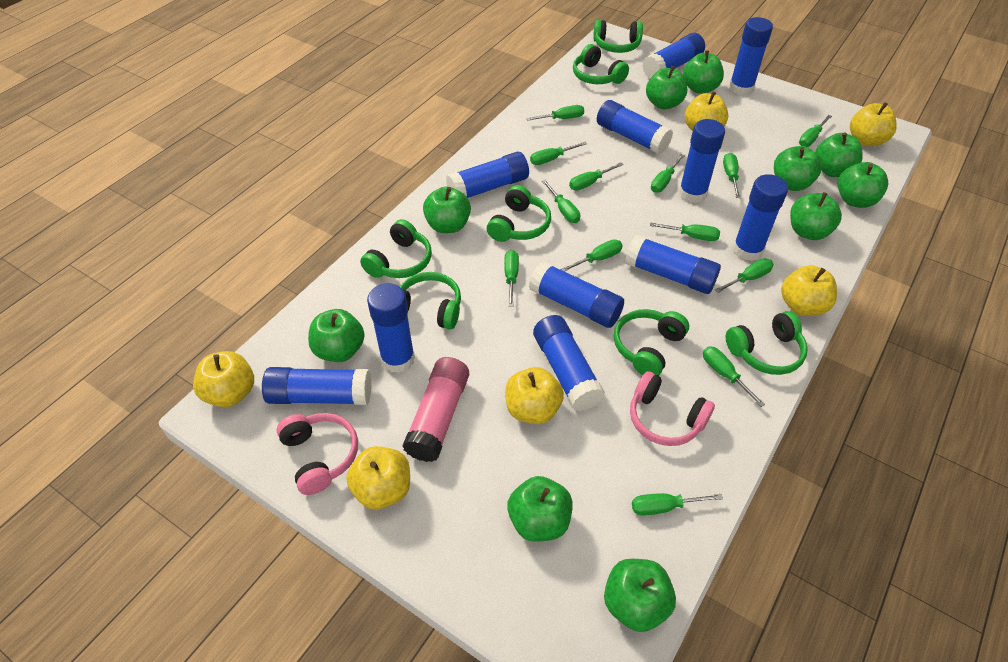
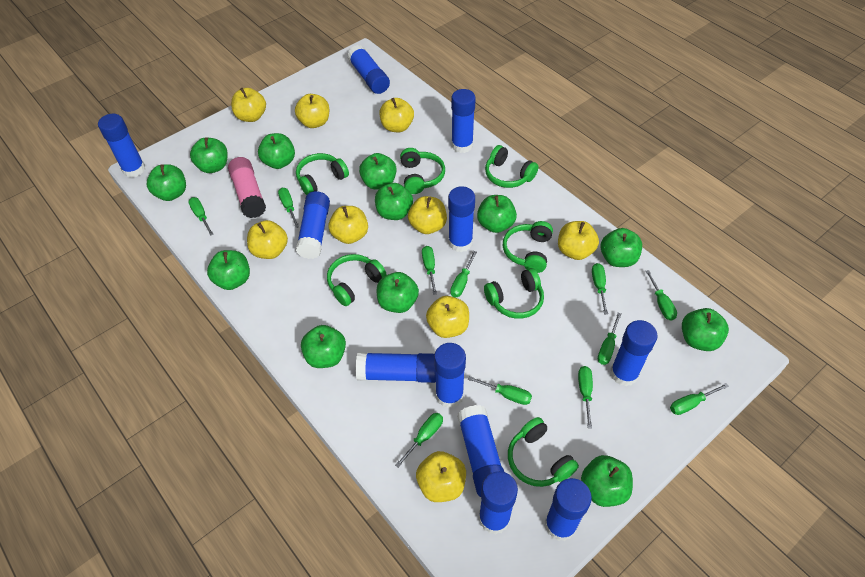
green apple: [308,309,365,362] [423,186,471,233] [507,476,573,542] [604,559,676,632] [646,66,687,109] [683,50,724,94] [774,146,822,191] [790,192,842,240] [815,132,863,177] [838,162,888,208] = 10 -> [147,164,186,201] [190,137,228,173] [207,250,250,290] [258,133,295,169] [301,325,346,368] [359,153,397,190] [375,183,413,220] [376,272,419,313] [477,195,517,233] [581,455,633,507] [601,228,642,267] [682,308,729,351] = 12
green screwdriver: [504,250,519,307] [526,105,584,121] [530,142,587,165] [542,180,580,223] [561,239,623,272] [569,162,624,191] [632,493,723,516] [650,223,720,241] [651,154,685,193] [703,346,765,407] [715,258,774,293] [723,153,741,198] [799,115,832,147] = 13 -> [188,197,214,236] [278,188,299,228] [395,413,443,468] [422,246,437,295] [450,251,477,297] [468,376,532,405] [578,366,593,428] [592,263,608,314] [598,313,621,365] [646,270,677,320] [670,383,729,415] = 11
pink headphones: [276,413,358,495] [630,371,715,446] = 2 -> none = 0
yellow apple: [193,351,254,407] [346,446,410,509] [505,367,564,424] [685,92,728,131] [781,265,837,316] [850,102,897,146] = 6 -> [231,88,266,122] [247,220,288,259] [295,94,329,128] [328,206,368,244] [379,98,414,132] [408,196,447,234] [416,451,466,502] [426,296,469,338] [558,221,599,260] = 9

